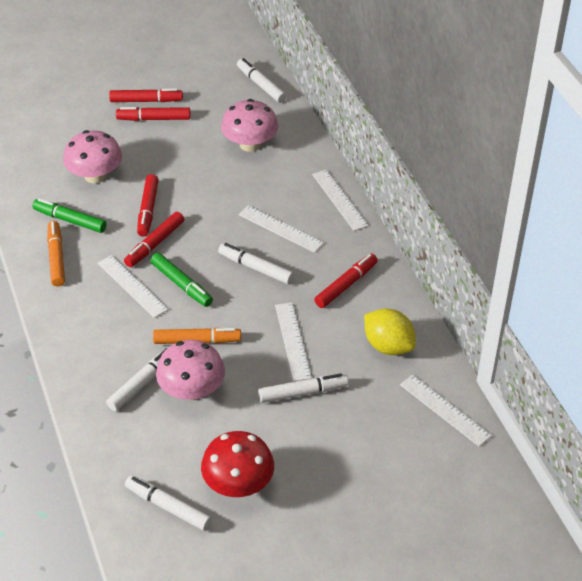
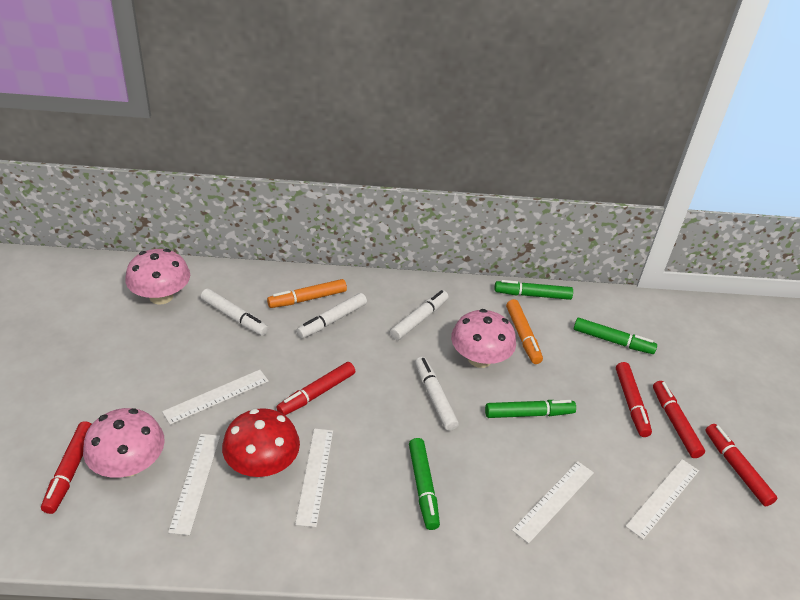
green marker: [32,199,107,233] [150,253,213,307] = 2 -> [409,438,440,530] [485,400,576,418] [494,280,573,300] [574,318,657,354] = 4
white marker: [106,347,168,411] [125,475,212,531] [218,243,294,284] [237,58,287,103] [258,373,349,403] = 5 -> [201,289,268,336] [296,293,367,339] [390,290,448,340] [415,357,459,431] = 4
yellow lemon: [364,309,416,355] = 1 -> none = 0

